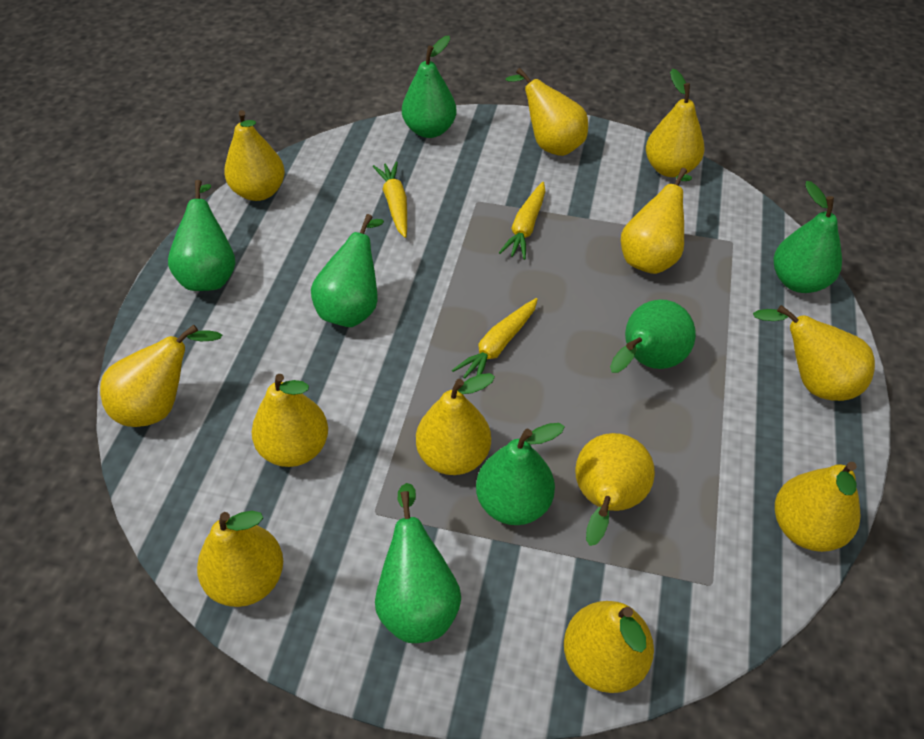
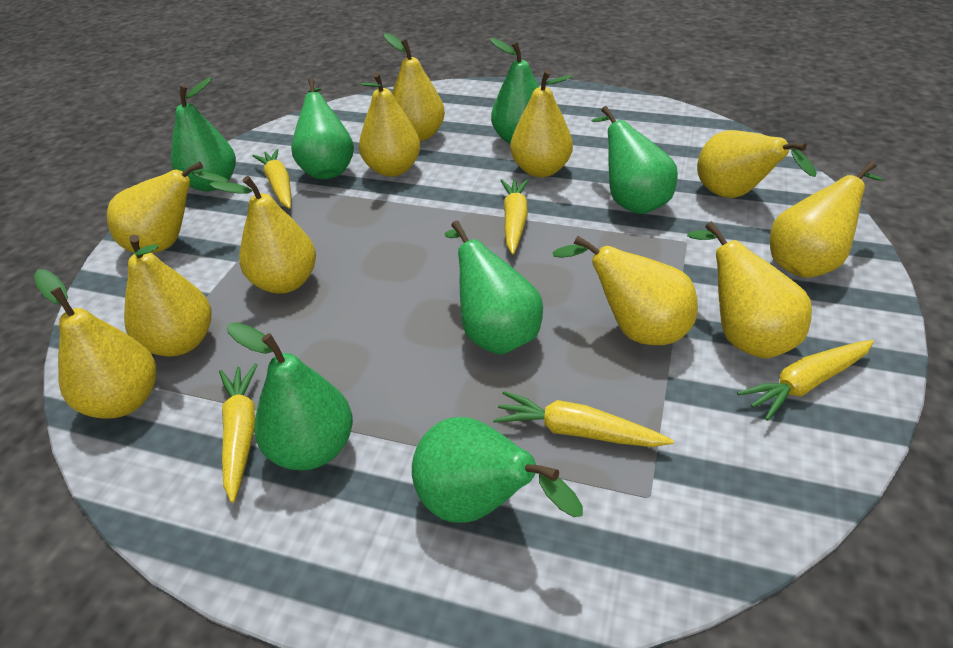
yellow carrot: [373,162,407,238] [452,298,538,379] [499,182,545,260] = 3 -> [219,363,258,503] [253,149,291,209] [493,391,674,447] [500,179,529,254] [737,340,874,421] = 5
yellow pear: [100,325,222,427] [197,511,283,607] [224,110,285,201] [252,374,328,467] [416,373,495,475] [505,68,588,156] [564,601,654,693] [575,433,655,546] [621,168,692,274] [646,68,704,177] [753,305,875,401] [775,462,861,552] = 12 -> [34,269,156,419] [107,161,229,253] [124,235,211,356] [210,176,316,293] [359,72,420,177] [384,33,445,141] [510,70,573,177] [552,236,698,345] [687,221,812,358] [697,130,817,198] [770,161,883,278] = 11

